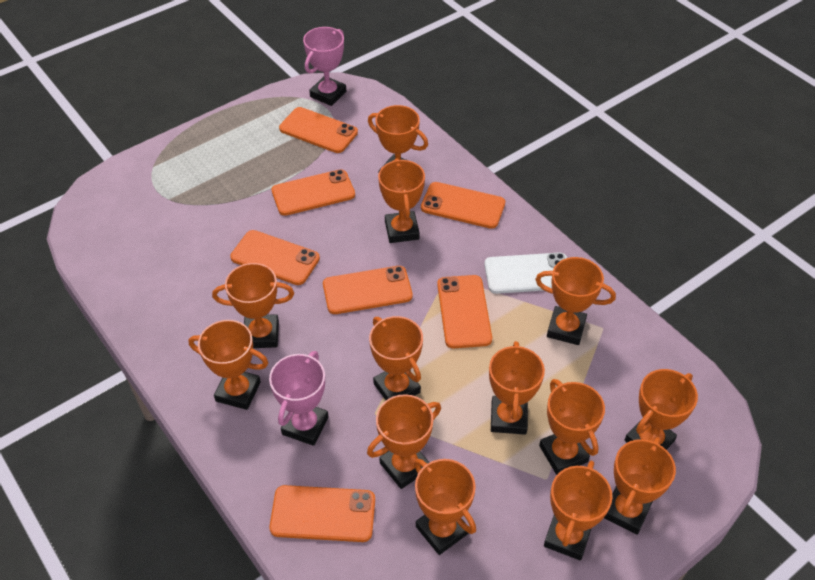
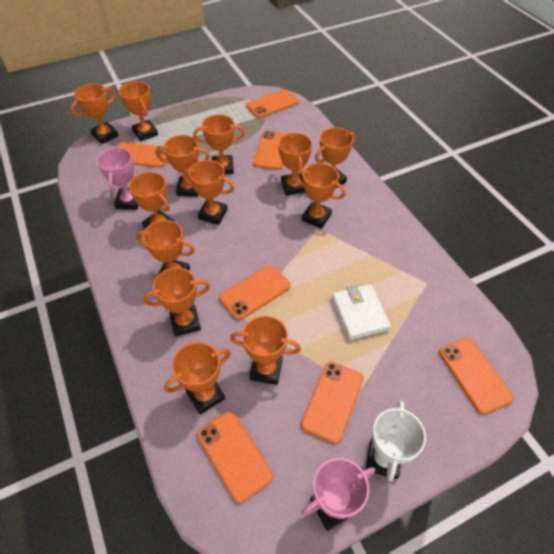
white phone: [484,253,567,294] = 1 -> none = 0
white trophy: none = 0 -> [366,401,426,481] = 1
white wallet: none = 0 -> [332,284,391,340] = 1

